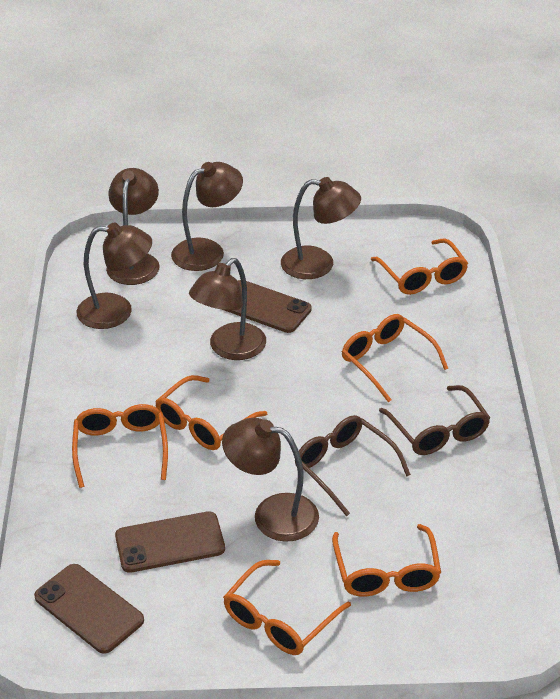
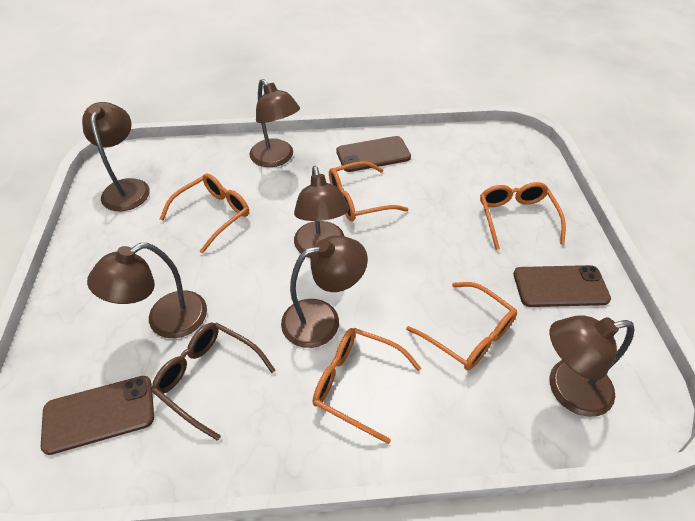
brown glasses: [295,415,411,516] [379,385,490,455] = 2 -> [151,322,275,441] = 1
orange glasses: [72,404,168,488] [155,375,267,450] [223,560,351,655] [332,524,441,597] [342,314,448,402] [370,238,468,295] = 6 -> [160,173,249,254] [313,328,421,444] [329,161,408,221] [406,282,517,371] [480,182,566,250] = 5

